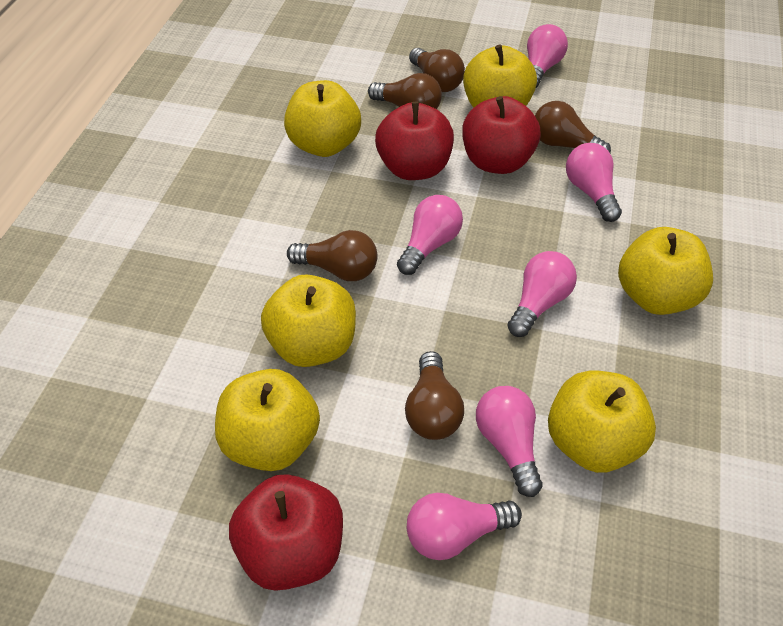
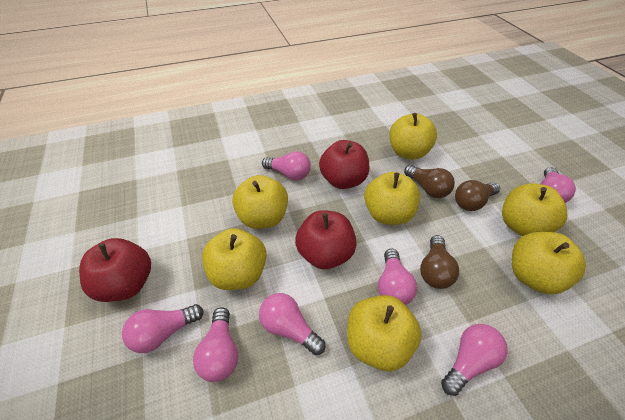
brown light bulb: [287,230,377,281] [368,73,442,109] [405,351,464,440] [409,48,465,92] [535,101,611,153] = 5 -> [404,165,455,198] [420,235,459,289] [455,180,500,211] = 3
pink light bulb: [397,195,463,275] [407,493,522,560] [476,386,543,497] [507,251,577,337] [527,24,568,89] [566,143,622,222] = 6 -> [122,304,204,353] [193,307,238,382] [259,293,325,355] [262,151,311,180] [378,249,417,305] [441,324,508,396] [540,167,576,203] = 7
yellow apple: [215,369,320,471] [261,274,356,367] [284,80,361,157] [463,44,537,108] [548,370,656,473] [618,227,713,315] = 6 -> [202,228,267,290] [232,175,288,229] [347,295,422,371] [364,172,420,225] [389,113,437,160] [502,183,567,236] [512,232,586,294] = 7

